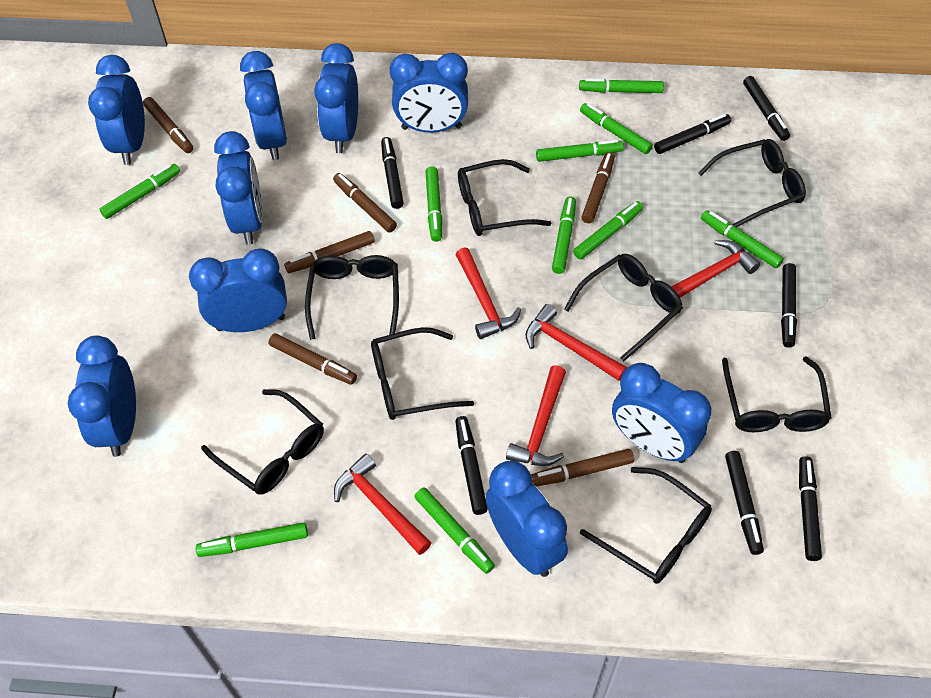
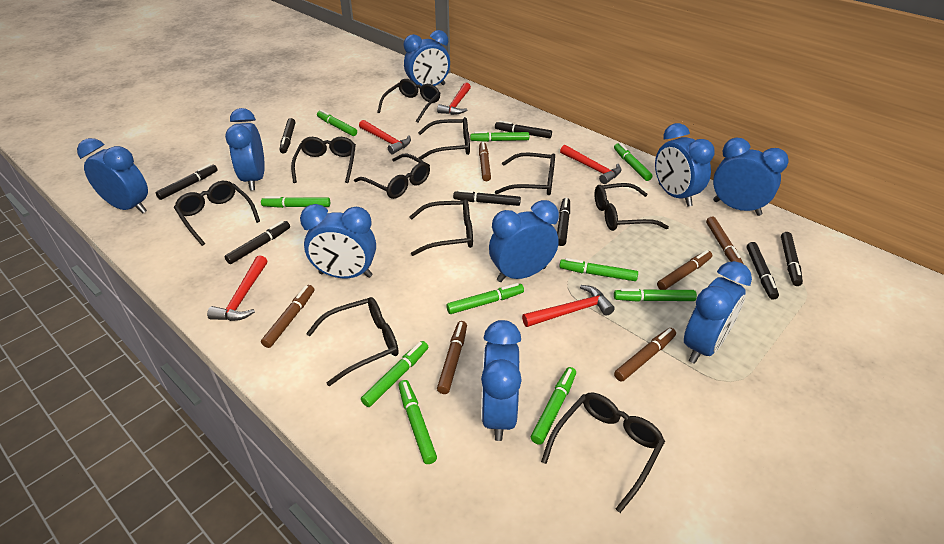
black glasses: [201,389,324,495] [305,255,399,340] [371,327,474,420] [458,159,551,236] [564,254,683,361] [580,467,712,584] [699,139,806,227] [722,356,832,432] = 8 -> [174,181,260,246] [291,137,356,183] [306,297,399,386] [354,154,430,199] [377,79,441,123] [409,199,473,256] [418,117,470,160] [495,153,555,195] [541,393,665,513] [595,183,669,231] = 10
black marker: [381,137,404,209] [455,416,488,515] [654,114,731,154] [725,451,764,555] [743,76,790,141] [781,263,797,348] [799,456,822,561] = 7 -> [156,164,218,200] [225,221,290,264] [280,118,295,154] [453,190,521,206] [495,121,552,138] [557,198,570,246] [746,242,779,300] [781,232,803,286] = 8

